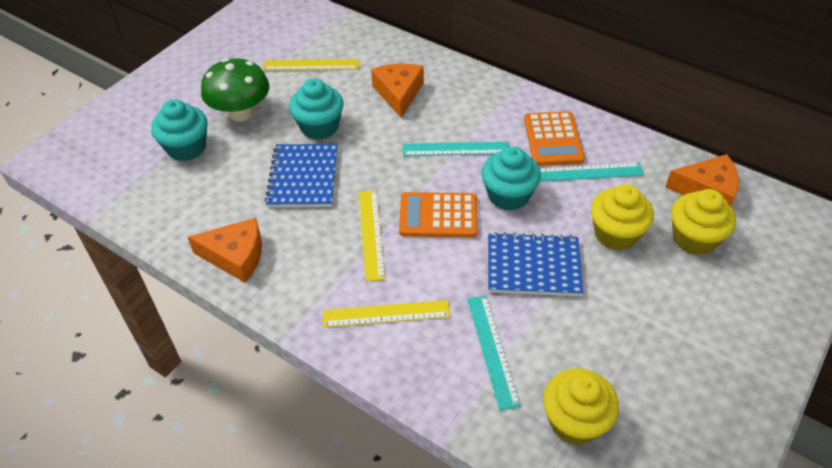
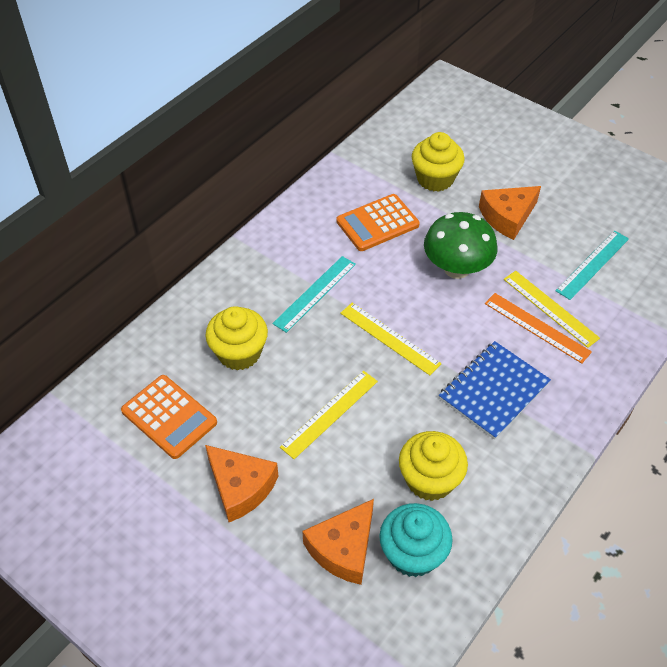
blue notebook: [265,144,338,207] [488,232,584,296] = 2 -> [439,341,551,440] = 1
orange ruler: none = 0 -> [485,293,592,364] = 1
turquoise cupcake: [151,99,208,161] [289,79,343,140] [481,146,541,211] = 3 -> [379,503,453,577] = 1
turquoise ruler: [403,142,509,156] [467,295,521,410] [540,163,644,182] = 3 -> [272,256,356,333] [555,230,629,300] = 2

